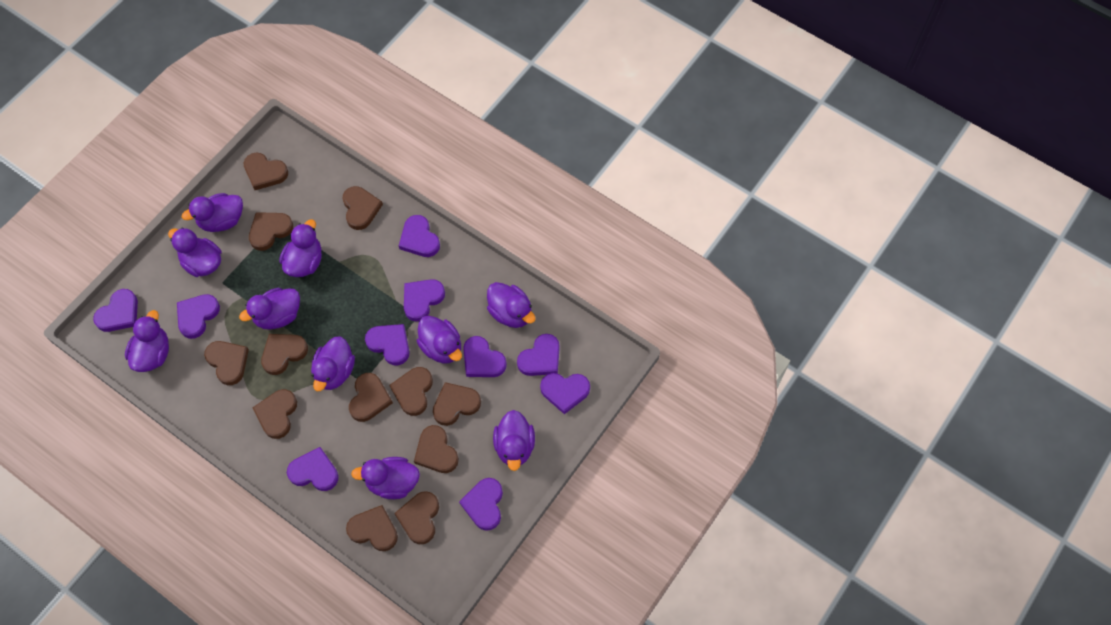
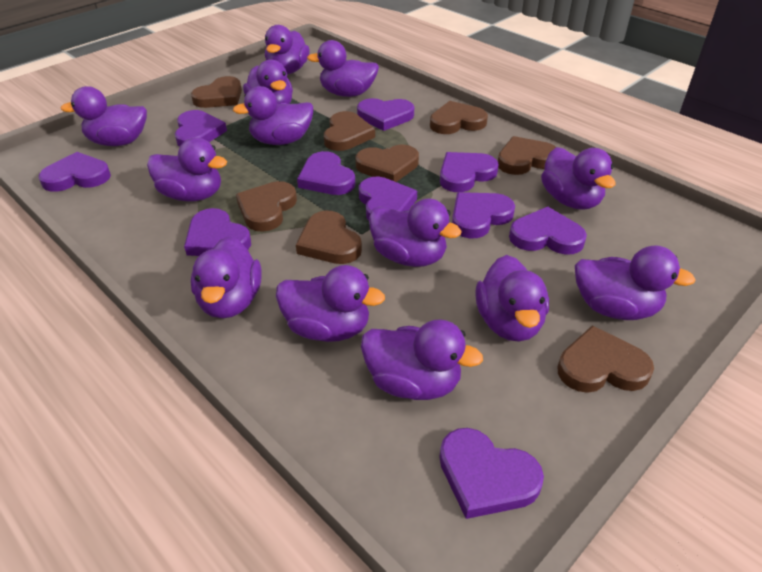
brown heart: [204,341,249,385] [243,153,288,190] [249,212,293,251] [253,389,297,439] [261,334,308,375] [342,186,383,230] [346,505,398,551] [349,373,393,422] [390,367,433,416] [394,491,439,544] [414,425,459,473] [433,382,481,426] = 12 -> [191,76,242,108] [236,181,297,232] [296,210,362,264] [324,111,375,151] [355,145,419,182] [430,101,488,134] [498,136,556,175] [558,325,654,393] = 8
purple duck: [125,310,169,372] [168,228,222,277] [182,193,243,232] [239,288,300,330] [279,219,322,277] [311,336,355,391] [351,457,420,499] [417,315,462,364] [487,282,535,328] [493,410,535,471] = 10 -> [61,86,147,146] [147,137,227,202] [191,236,262,318] [233,86,313,145] [243,59,293,104] [265,25,310,74] [276,265,385,342] [307,40,379,97] [361,319,483,400] [369,198,462,267] [475,255,549,341] [541,147,615,210] [575,245,696,320] = 13

